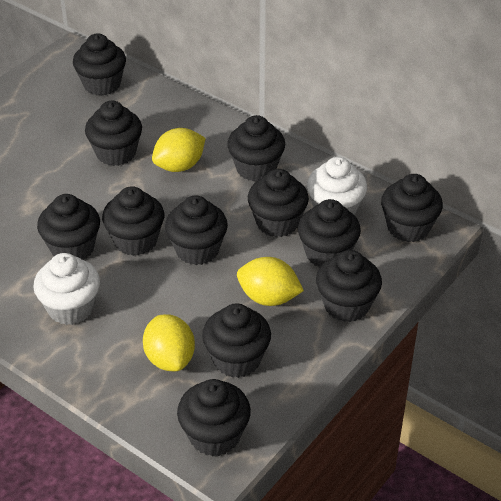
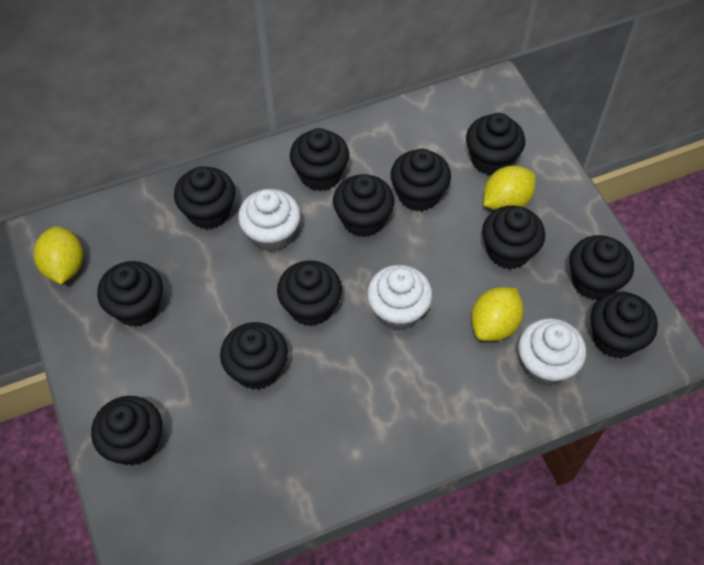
white cupcake: [33,253,100,325] [307,157,367,215] = 2 -> [238,189,300,252] [367,265,432,331] [518,318,586,386] = 3

